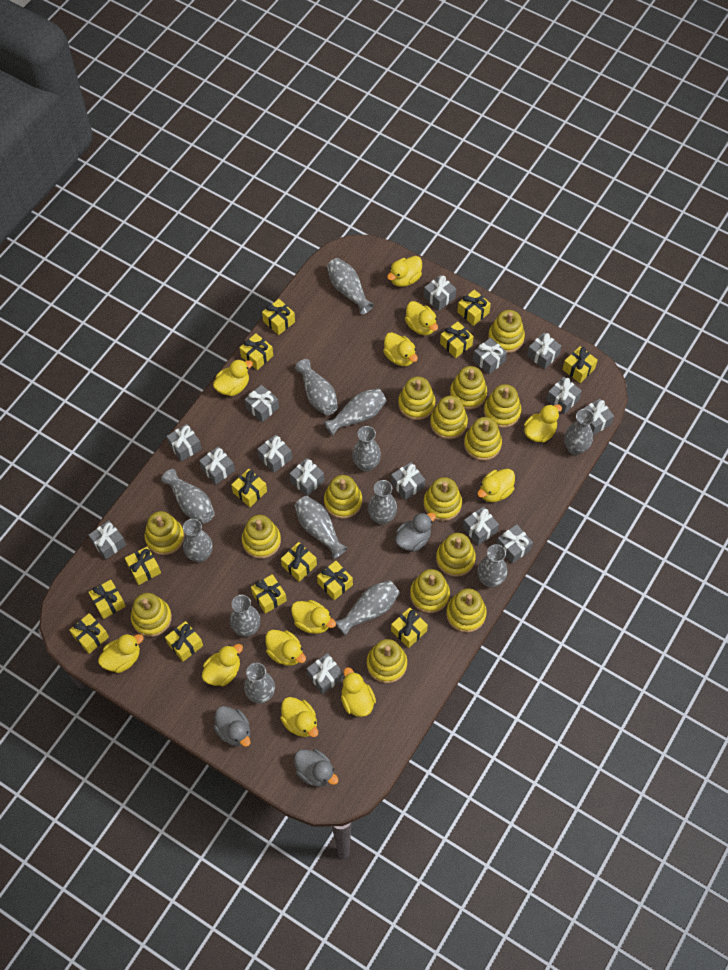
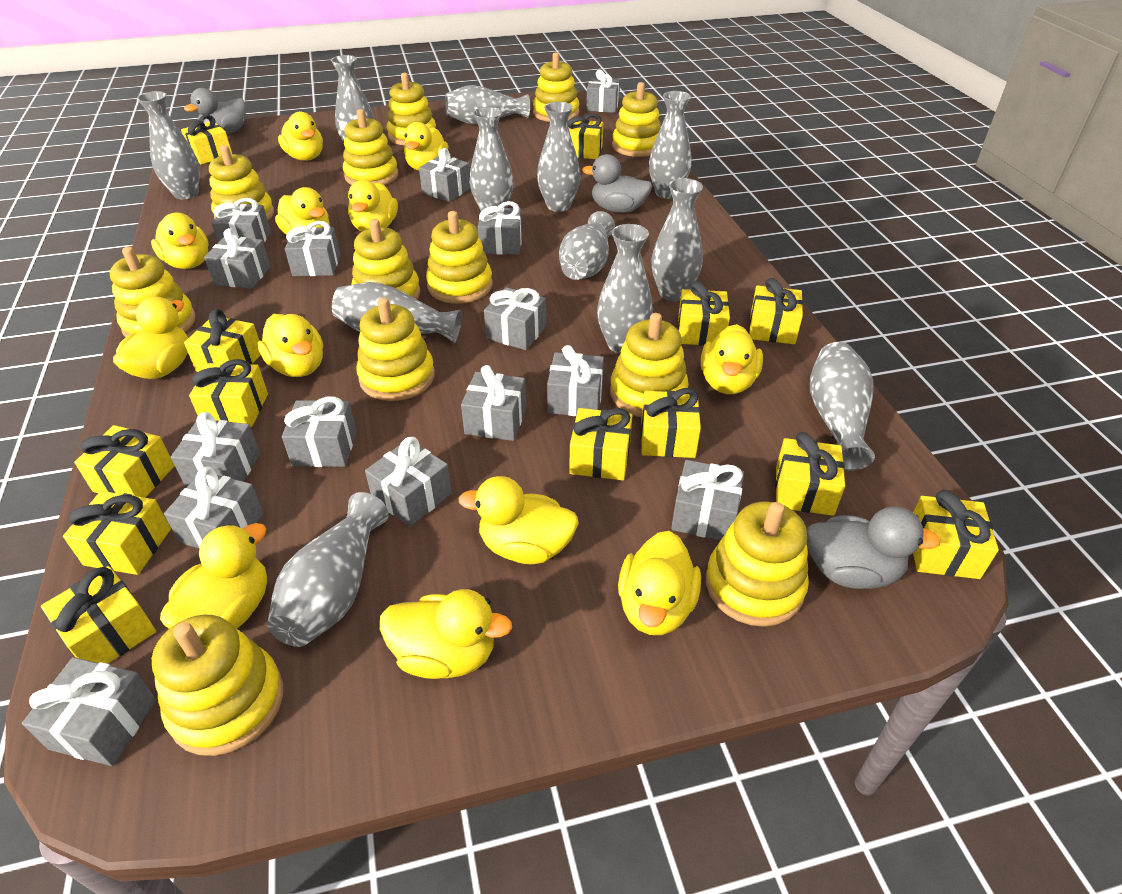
grey vase: [161,469,215,523] [183,519,213,562] [230,595,260,637] [244,663,275,703] [294,496,348,559] [295,359,338,415] [324,388,387,436] [327,258,374,315] [335,580,400,636] [352,426,381,472] [368,480,397,525] [477,544,507,587] [564,409,594,455] = 13 -> [137,91,200,199] [267,492,389,647] [331,55,374,142] [332,282,462,343] [445,85,530,124] [470,107,514,210] [537,102,580,212] [559,211,615,280] [597,224,653,353] [649,91,692,199] [651,178,703,301] [810,342,875,471] = 12
yellow gift: [70,613,109,654] [88,580,126,619] [125,546,161,585] [165,621,203,662] [231,469,267,507] [240,333,273,370] [251,574,287,614] [262,299,295,335] [281,542,317,582] [317,561,353,600] [391,607,428,648] [440,322,474,358] [457,290,491,326] [562,346,598,383] = 14 -> [41,566,156,664] [63,491,171,575] [74,425,175,498] [181,115,232,164] [184,309,261,372] [189,359,268,427] [567,114,603,159] [569,408,633,481] [641,388,701,458] [678,281,730,346] [749,278,803,344] [775,432,845,516] [913,490,999,579] = 13
yellow stacking toy: [131,593,172,637] [144,511,184,555] [242,515,281,559] [324,475,362,519] [367,639,407,683] [398,376,435,420] [410,569,450,613] [423,477,462,521] [430,396,468,439] [436,533,476,577] [446,588,487,633] [450,366,487,410] [464,417,502,461] [484,384,521,428] [488,310,525,353] = 15 -> [110,246,196,337] [152,615,283,756] [209,145,274,220] [343,109,398,185] [351,219,420,299] [356,297,435,401] [386,73,436,145] [426,211,493,304] [533,52,579,122] [610,313,689,417] [612,82,661,157] [706,501,809,627] = 12

